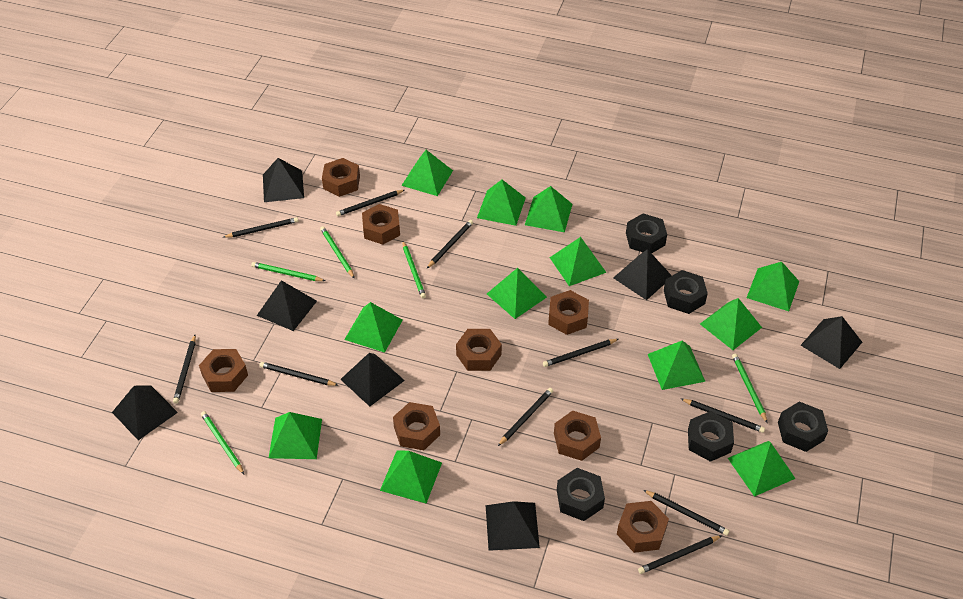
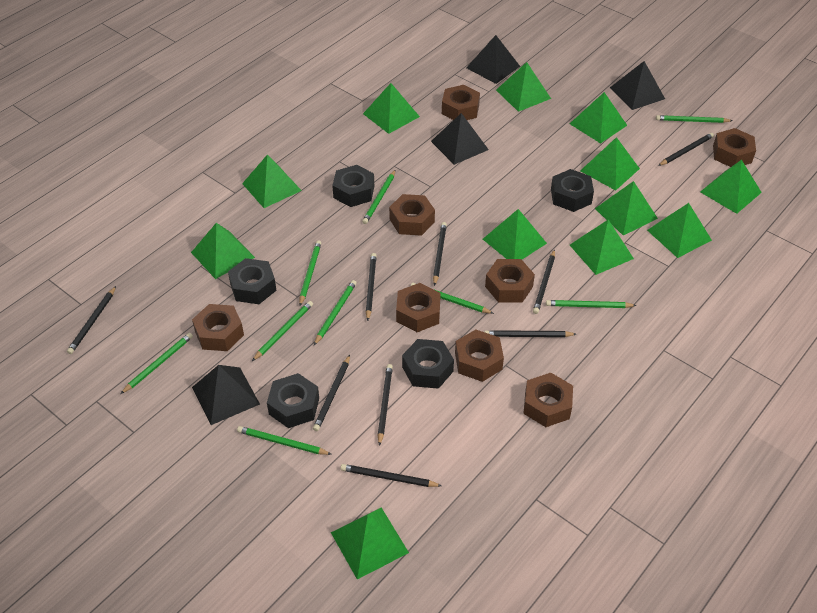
black pencil: [173,335,196,404] [224,217,298,238] [259,362,339,386] [336,190,405,216] [427,220,473,268] [498,388,553,446] [543,339,619,367] [638,535,722,574] [643,490,729,536] [681,399,765,433] = 10 -> [67,286,116,354] [313,355,350,431] [341,464,442,487] [366,253,377,321] [378,364,393,446] [433,222,447,286] [484,330,576,337] [533,249,555,314] [658,133,714,166] = 9
black pyramid: [112,385,178,440] [257,280,317,331] [263,158,304,202] [340,353,405,407] [486,501,540,551] [613,249,672,300] [801,316,862,369] = 7 -> [192,365,260,425] [431,113,489,165] [466,35,520,84] [610,61,665,110] = 4
green pencil: [201,411,244,474] [251,262,325,281] [320,226,354,278] [402,241,426,298] [732,354,767,423] = 5 -> [121,333,193,394] [237,426,332,455] [252,301,313,361] [299,240,321,306] [314,280,357,345] [362,170,396,224] [411,283,494,314] [546,300,637,308] [656,115,733,123] = 9

